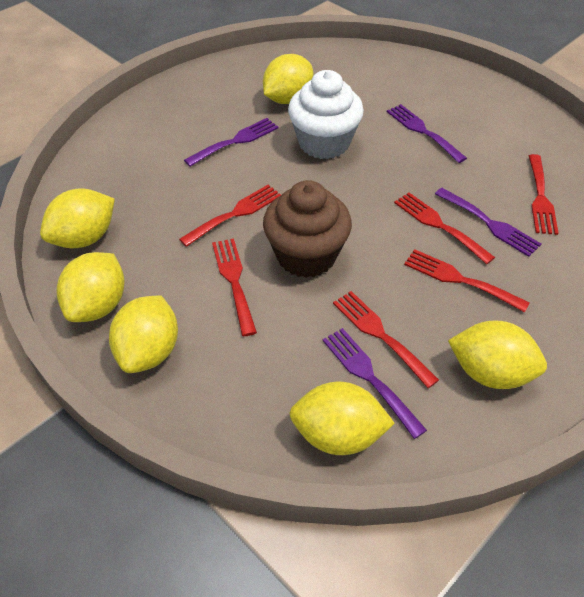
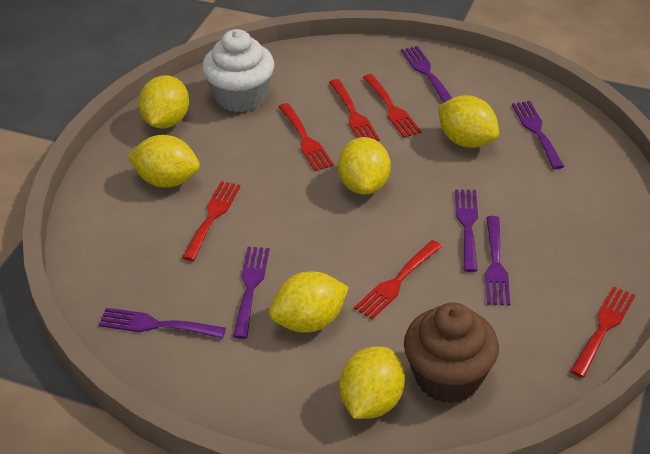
purple fork: [184,118,278,166] [322,328,427,439] [387,104,467,163] [435,188,541,257] = 4 -> [99,308,226,339] [233,247,269,339] [401,46,452,103] [455,189,478,272] [485,216,510,305] [512,101,564,169] = 6

